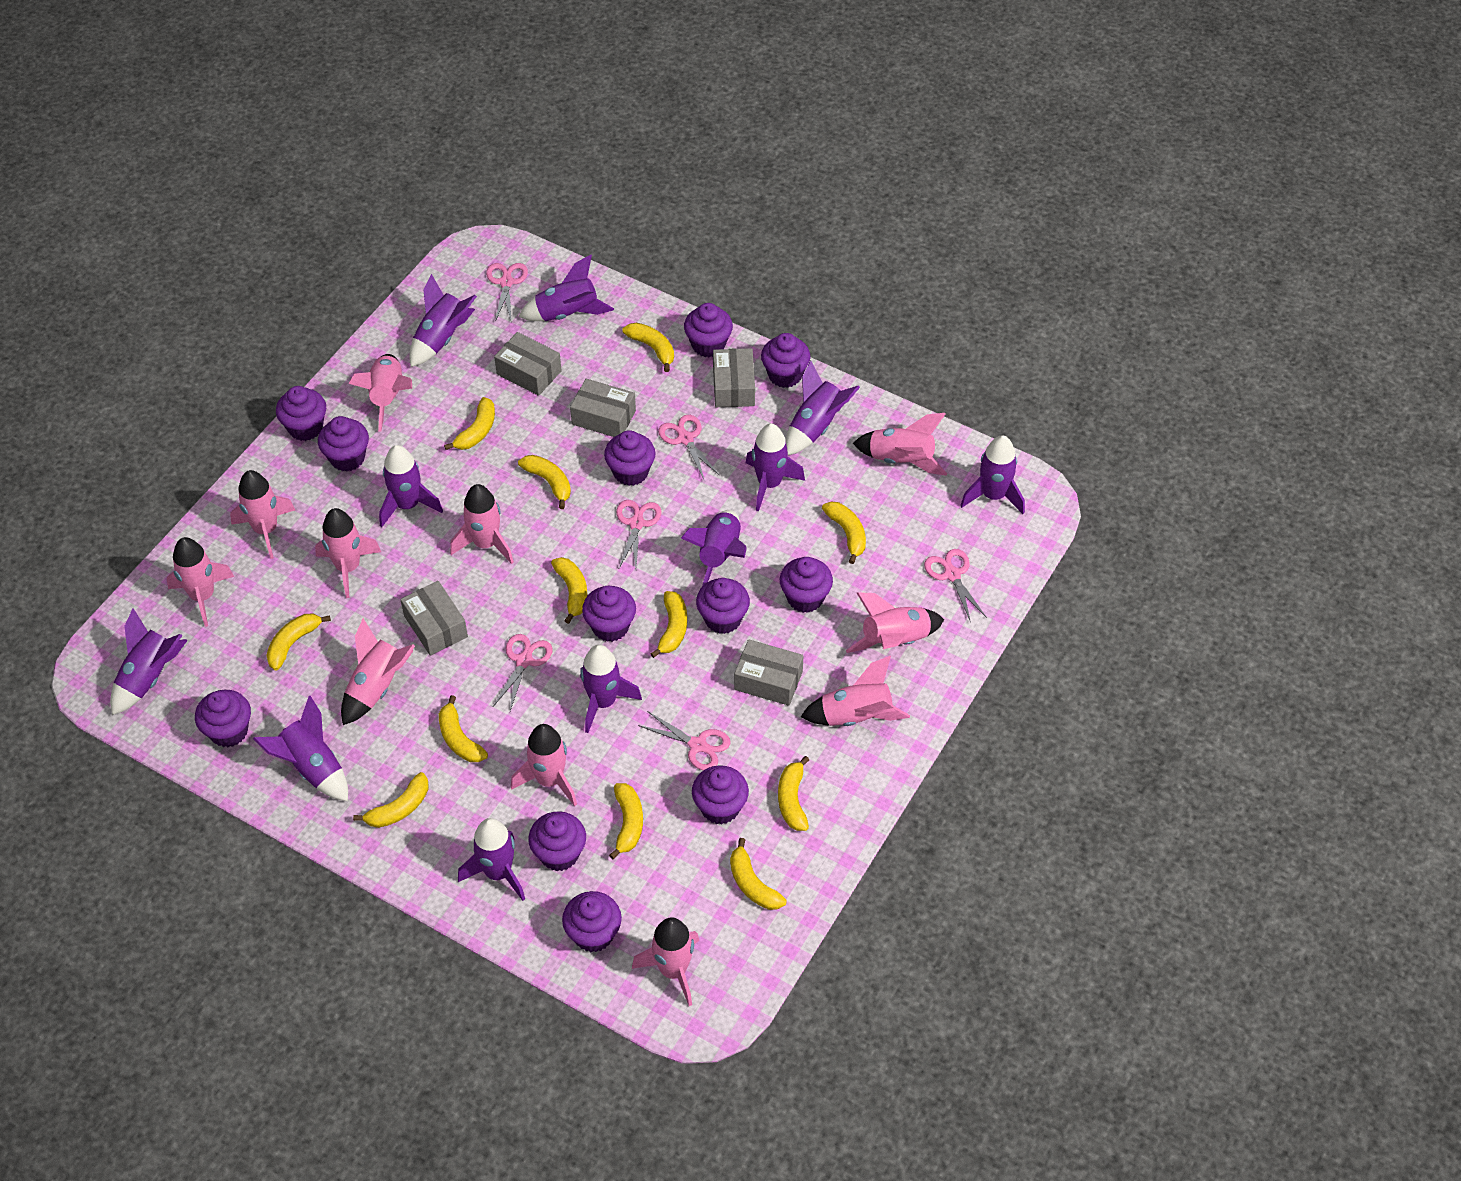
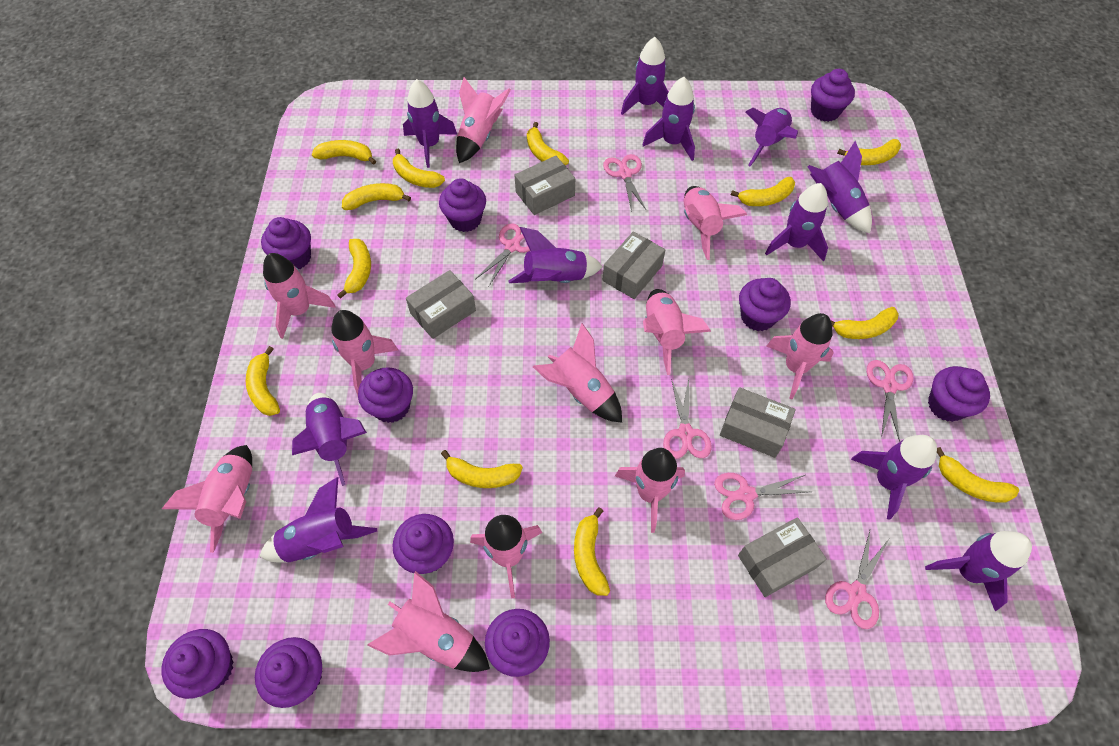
purple cupcake: [195,690,251,747] [276,386,326,441] [318,416,369,472] [528,811,586,871] [562,891,622,952] [582,586,636,642] [604,430,655,486] [684,303,733,357] [692,765,749,825] [696,578,750,634] [761,333,811,388] [780,557,833,613] = 12 -> [161,629,234,699] [255,637,322,708] [261,217,311,269] [358,367,413,423] [392,514,454,574] [439,178,486,232] [485,609,550,677] [739,278,791,331] [811,69,855,122] [928,366,990,422] = 10

